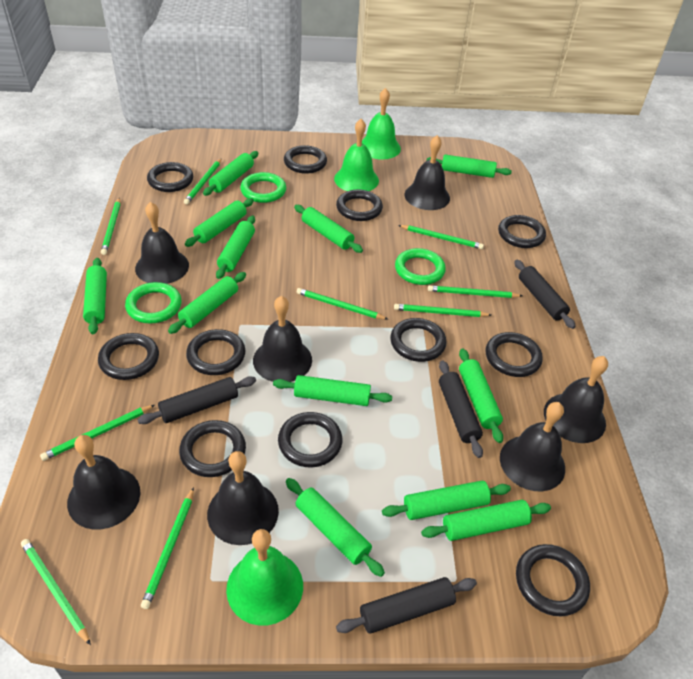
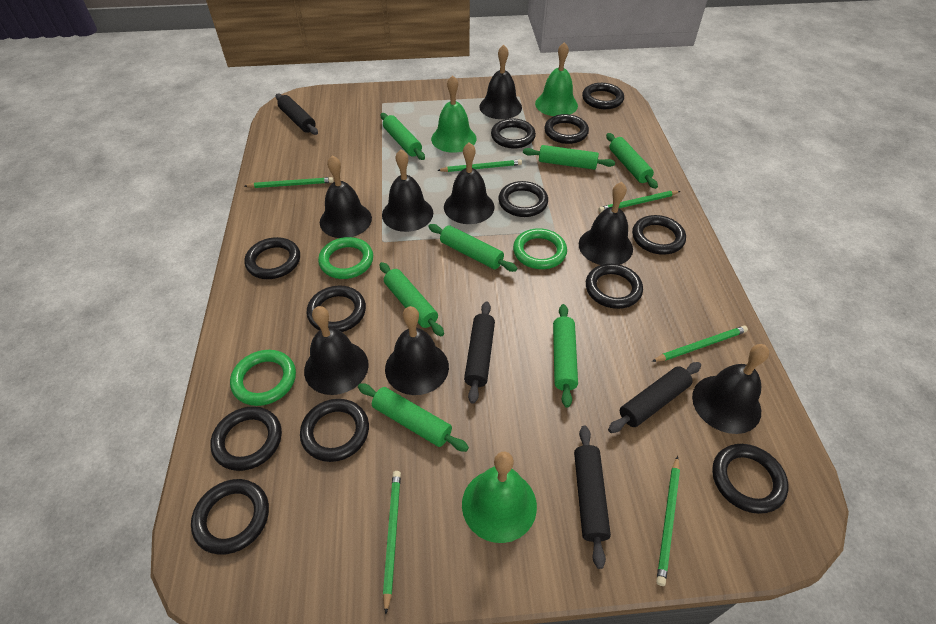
black bell: [67,435,140,529] [135,202,189,284] [207,451,279,545] [253,296,312,382] [405,135,450,210] [500,402,565,491] [544,356,608,443] = 7 -> [304,306,369,395] [320,155,372,238] [382,149,433,232] [385,306,449,395] [444,142,495,224] [479,45,522,119] [579,182,633,265] [692,344,769,434] = 8
black ring: [98,333,159,380] [147,162,193,192] [179,420,246,477] [186,329,245,375] [278,412,342,467] [284,145,327,174] [336,189,383,221] [390,318,447,362] [486,332,543,377] [498,215,546,248] [516,544,590,616] = 11 -> [191,479,269,554] [210,406,282,471] [245,237,300,279] [300,399,369,462] [307,286,366,332] [491,118,536,149] [498,181,548,217] [544,114,589,144] [582,83,624,109] [586,264,643,309] [632,215,686,255] [712,444,789,514] = 12
green pencil: [21,539,91,645] [40,405,154,461] [101,197,121,255] [141,487,194,609] [184,158,222,204] [297,288,388,319] [394,304,491,317] [398,225,484,249] [428,285,522,298] = 9 -> [245,177,333,188] [383,471,401,614] [437,159,522,172] [599,191,680,213] [652,326,748,362] [656,456,680,586] = 6
green rolling pin: [83,258,107,334] [168,272,246,334] [185,198,254,247] [203,151,258,196] [216,216,255,279] [273,375,392,406] [286,478,385,577] [294,205,363,253] [382,481,511,520] [421,500,551,541] [427,155,512,178] [459,349,503,443] = 12 -> [358,383,469,452] [379,262,444,336] [381,113,425,160] [428,224,517,272] [523,145,615,170] [553,304,578,408] [606,133,658,189] = 7

